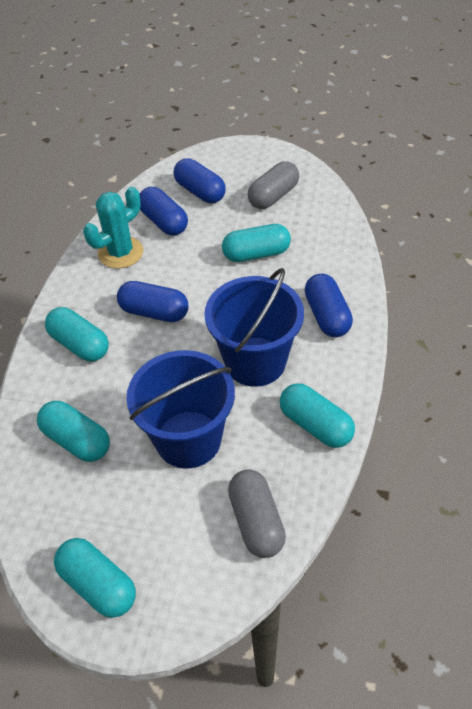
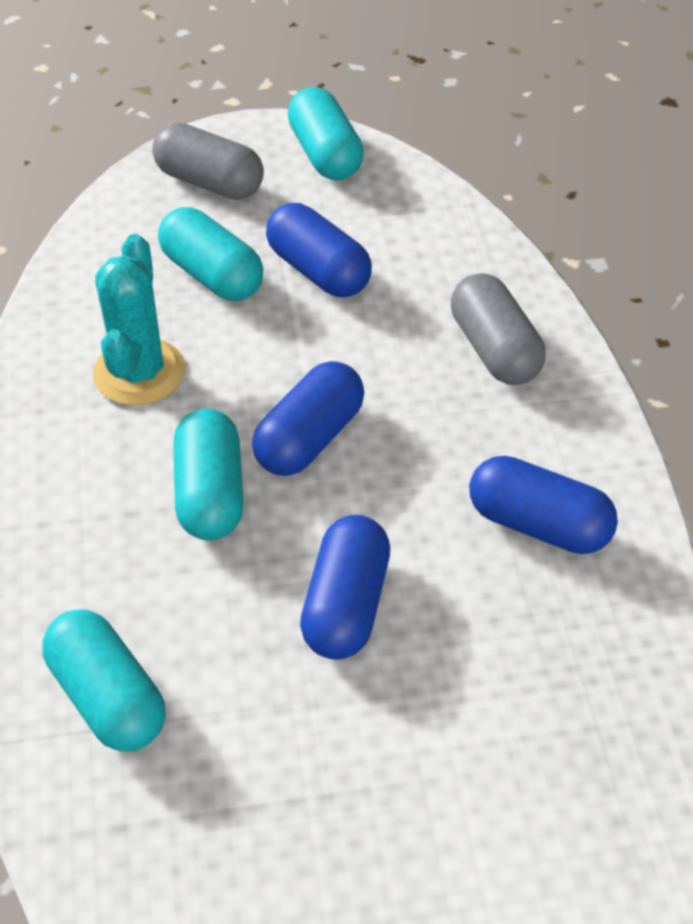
blue bucket: [126,350,235,469] [204,268,304,387] = 2 -> none = 0
turquoise capsule: [37,401,110,462] [45,307,109,362] [54,538,136,618] [222,224,291,262] [280,383,355,448] = 5 -> [42,610,166,751] [158,207,263,301] [173,408,244,540] [288,87,364,180] = 4

